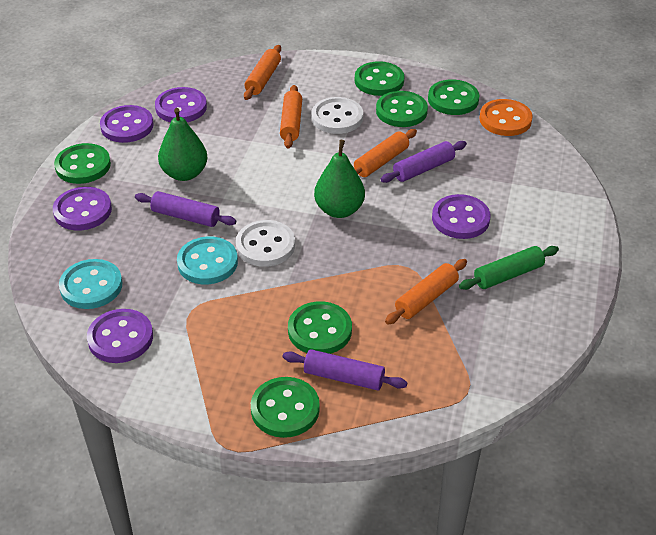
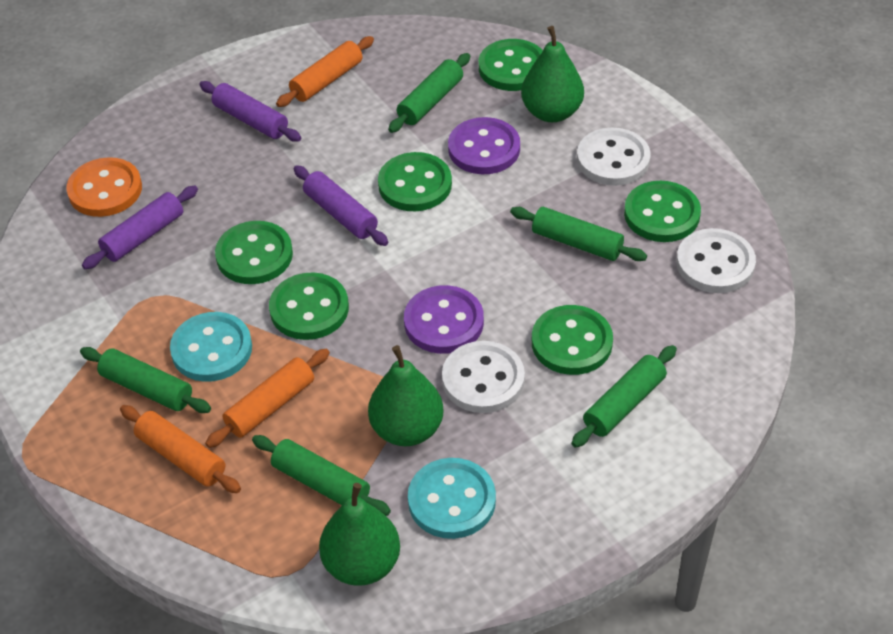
green pear: [158,108,208,181] [314,140,365,218] = 2 -> [319,483,400,586] [368,345,443,446] [521,26,584,122] = 3
green rolling pin: [459,246,559,290] = 1 -> [80,347,211,413] [252,435,391,516] [388,53,470,133] [510,207,647,261] [572,345,677,448] = 5
orange rolling pin: [244,45,281,100] [280,85,302,148] [354,129,417,177] [385,259,467,324] = 4 -> [120,405,241,493] [205,349,330,448] [276,36,374,107] = 3
purple button: [53,187,112,230] [87,309,153,363] [100,105,154,143] [155,87,207,122] [432,194,490,239] = 5 -> [404,285,484,354] [448,117,520,174] = 2
white button: [236,220,295,267] [311,97,363,134] = 2 -> [442,341,525,413] [577,128,651,186] [676,228,756,293] = 3

